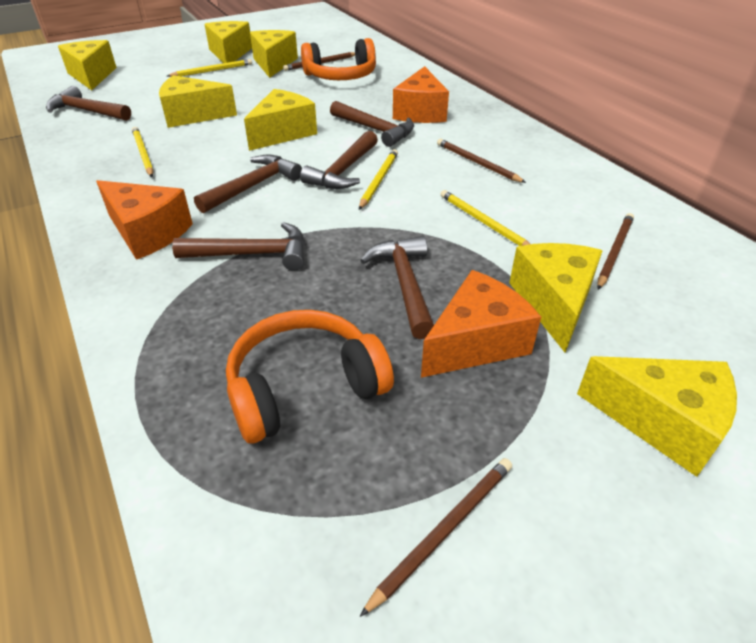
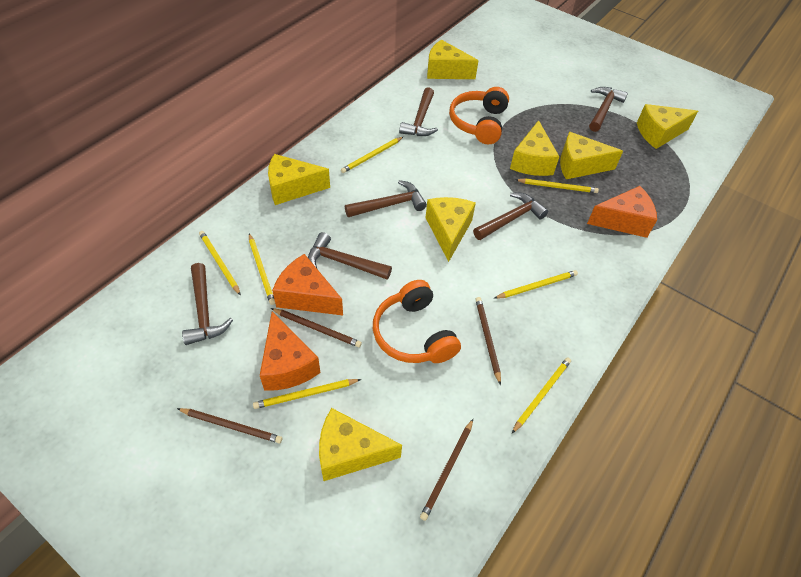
yellow pencil: [132,127,154,177] [167,59,252,77] [359,149,398,210] [441,190,530,246] = 4 -> [199,231,241,296] [249,233,275,305] [253,379,361,409] [341,137,403,173] [494,270,578,299] [512,357,571,433] [515,178,599,193] = 7

